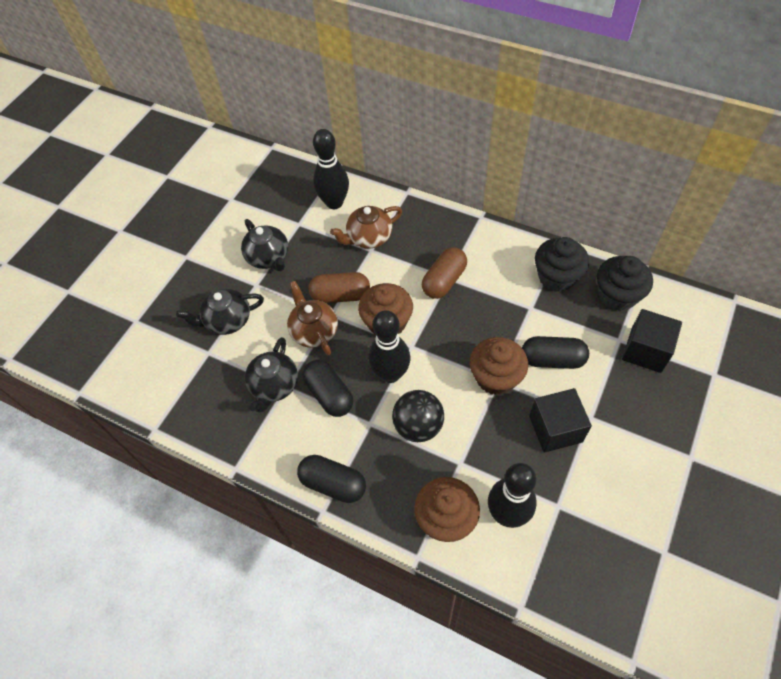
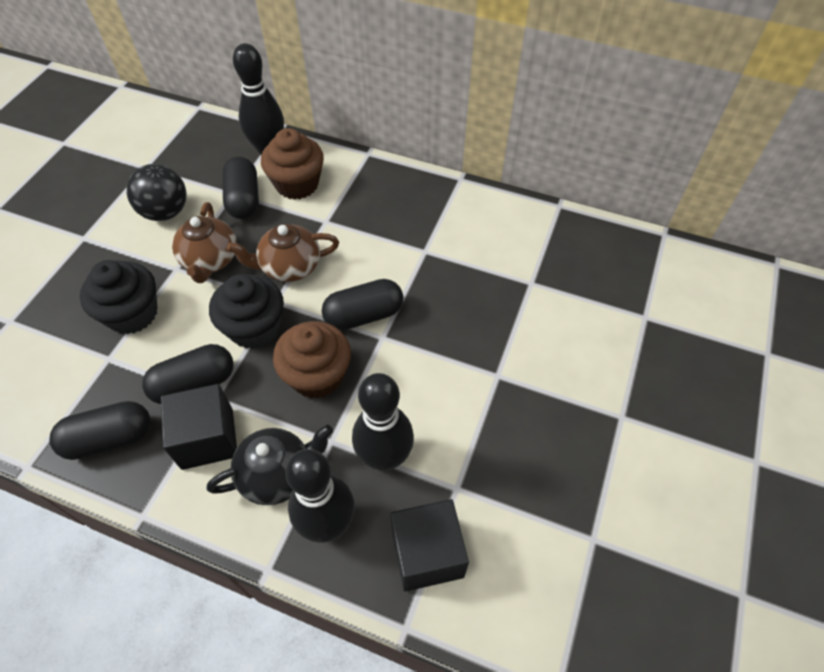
black capsule: [297,455,366,503] [302,360,353,417] [522,336,589,369] = 3 -> [50,401,151,460] [142,344,234,404] [222,157,259,219] [322,279,403,331] = 4
black teapot: [176,288,264,335] [241,219,288,271] [245,337,298,413] = 3 -> [206,425,333,505] = 1
brown capsule: [308,272,370,303] [422,247,467,299] = 2 -> none = 0
brown cupcake: [358,283,413,335] [414,477,480,542] [470,337,528,395] = 3 -> [261,128,324,200] [273,321,351,399] = 2

